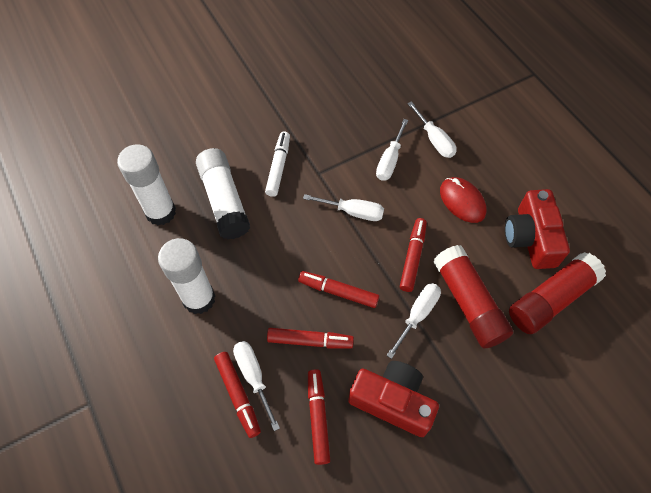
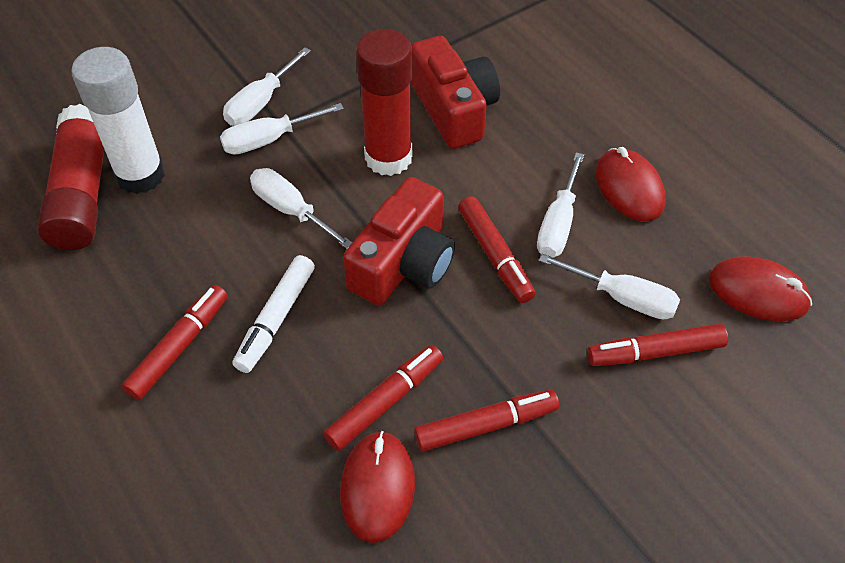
red mouse: [440,177,487,223] = 1 -> [340,431,415,543] [596,147,666,221] [709,256,812,321] = 3
white glue stick: [117,144,176,225] [158,238,215,314] [196,148,250,239] = 3 -> [72,47,165,194] = 1

